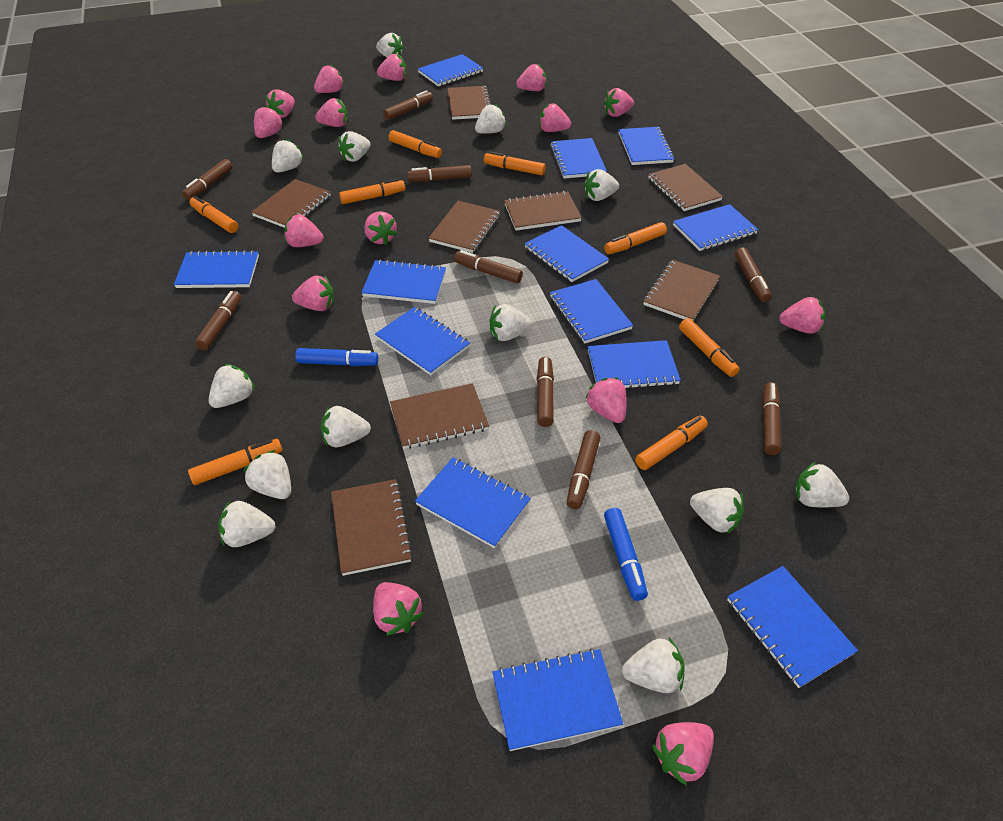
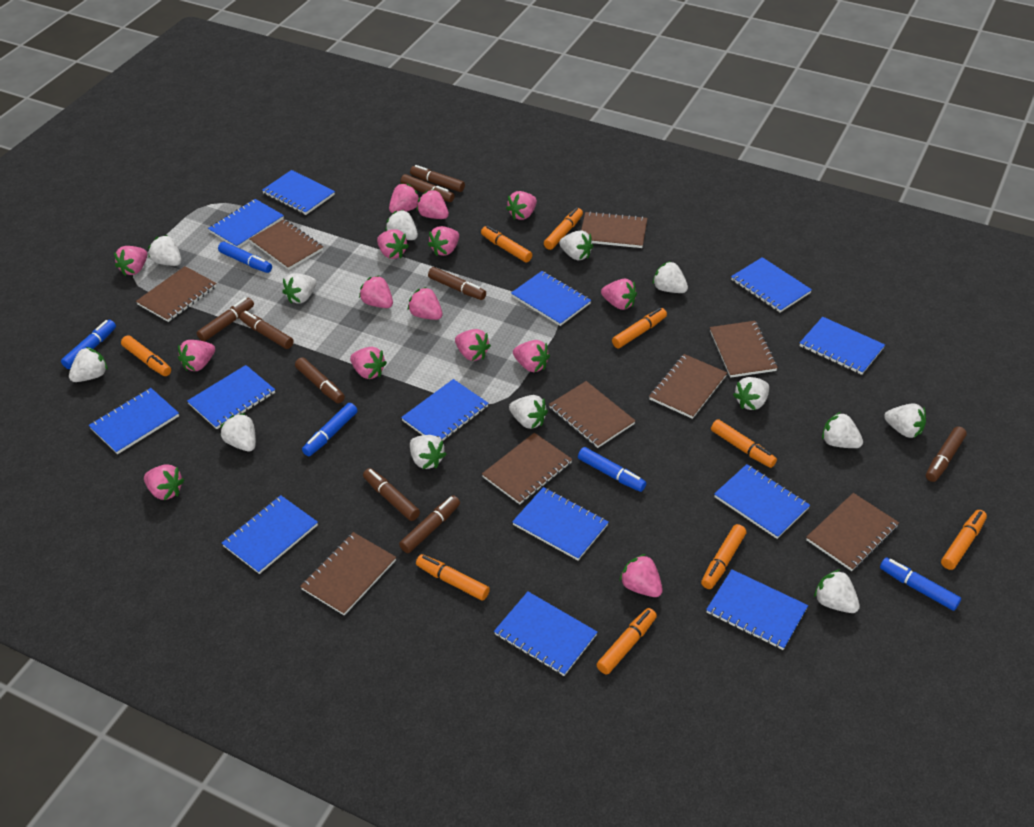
blue marker: [295,348,378,366] [604,508,648,601] = 2 -> [61,320,116,369] [218,242,272,273] [302,403,358,456] [578,447,646,492] [880,558,961,611] = 5
brown notebook: [251,179,331,228] [331,479,413,576] [390,383,489,449] [428,201,500,253] [447,86,491,120] [504,191,582,231] [643,260,720,321] [648,164,723,211] = 8 -> [136,266,216,322] [249,219,323,270] [300,532,396,616] [482,433,572,504] [549,381,636,448] [581,211,647,248] [649,354,727,419] [710,321,778,378] [806,493,899,571] = 9
orange marker: [188,439,282,485] [190,196,238,233] [339,179,405,204] [389,130,442,158] [484,152,546,175] [604,222,667,254] [635,416,708,470] [679,318,740,377] = 8 -> [121,335,171,376] [416,554,490,601] [481,226,532,262] [544,208,583,250] [596,608,657,675] [612,308,667,348] [701,524,746,589] [711,419,777,468] [941,510,987,570] = 9

